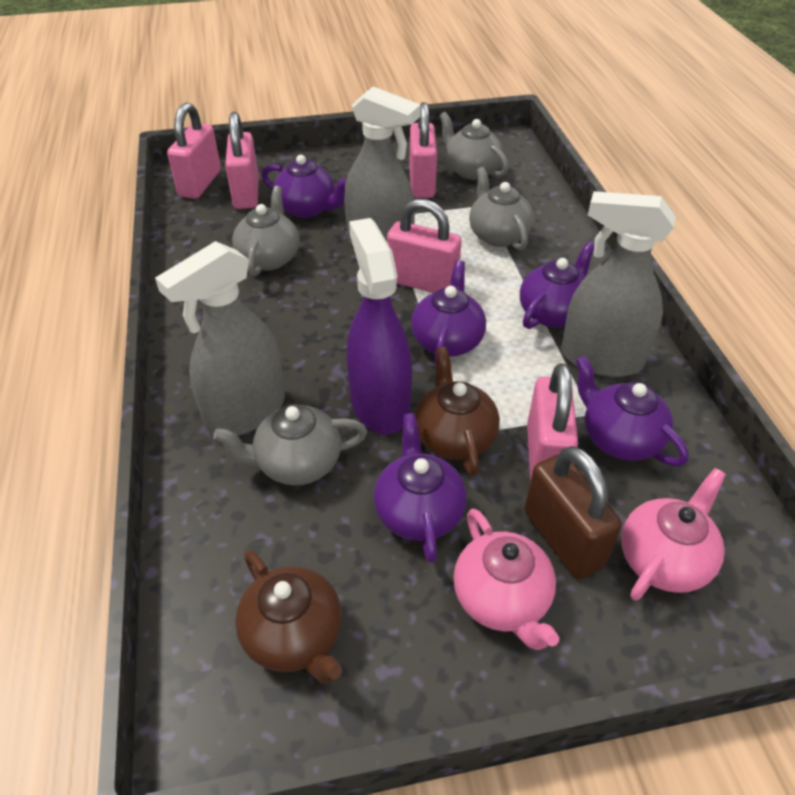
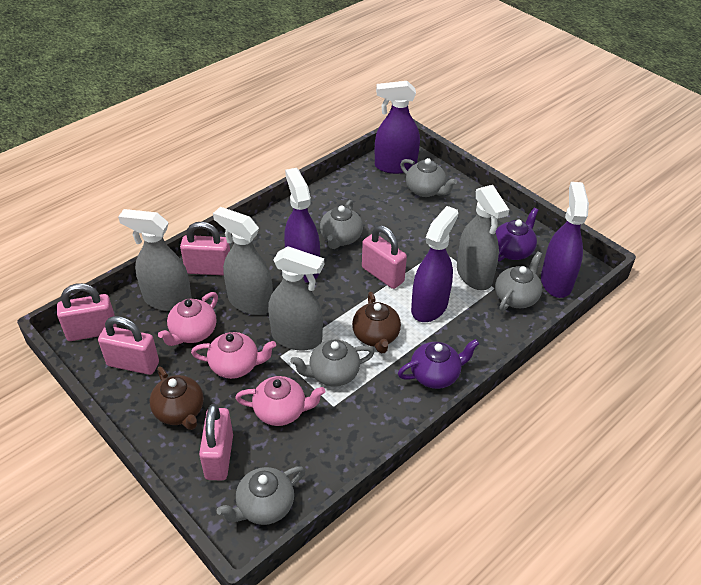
brown padlock: [525,446,622,579] = 1 -> none = 0
grey spray bottle: [155,241,285,436] [344,87,421,246] [562,191,676,377] = 3 -> [118,209,192,311] [213,207,273,315] [268,246,324,351] [457,185,509,290] = 4
grey teapot: [213,404,368,485] [232,186,300,276] [440,112,509,180] [469,167,534,250] = 4 -> [217,466,305,525] [290,340,374,387] [320,200,363,249] [400,158,457,197] [495,252,542,311] = 5
pink teapot: [453,508,560,650] [621,468,726,601] = 2 -> [158,292,218,346] [191,332,276,379] [235,376,325,426] = 3
purple spray bottle: [347,218,412,435] = 1 -> [284,168,320,283] [375,81,420,174] [411,206,458,322] [541,182,589,298] = 4
purple teapot: [262,155,347,218] [374,413,467,563] [411,260,486,365] [520,241,594,329] [576,356,689,466] = 5 -> [398,339,479,389] [496,208,538,262] = 2

